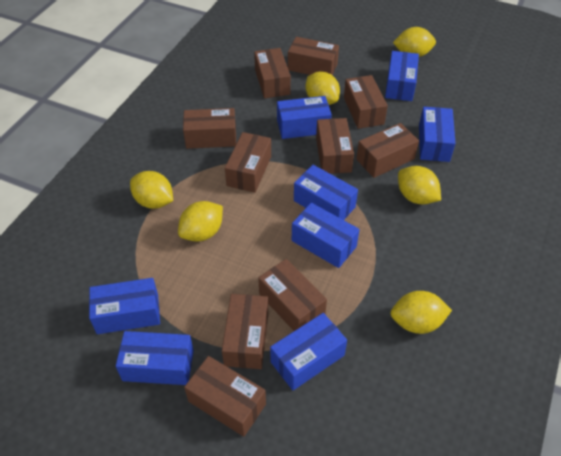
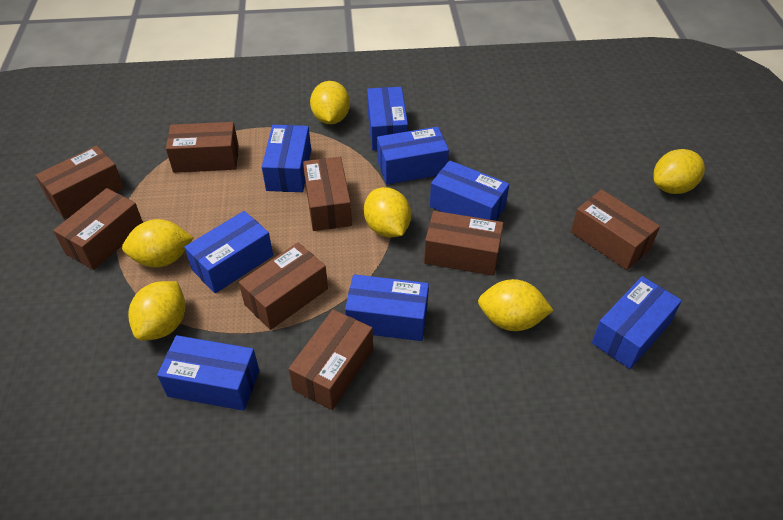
brown box: [183,108,236,149] [184,356,266,437] [222,294,268,369] [225,132,271,193] [254,48,291,98] [258,259,327,331] [288,37,339,75] [316,118,354,174] [344,75,388,129] [356,123,419,178] = 10 -> [35,145,124,219] [53,188,143,270] [166,122,239,173] [239,243,328,330] [289,310,373,410] [303,157,352,231] [424,211,503,276] [571,190,660,270] = 8

